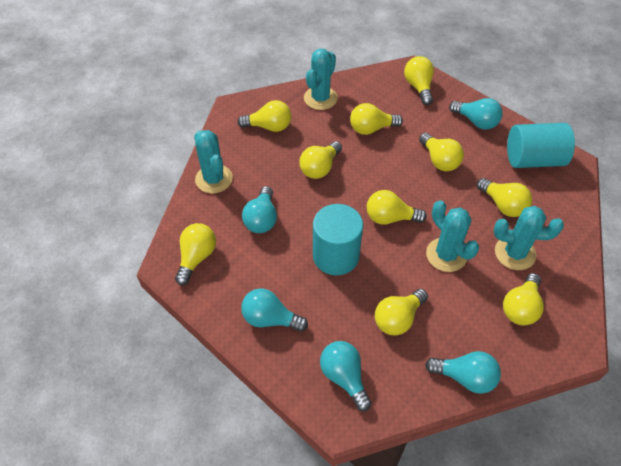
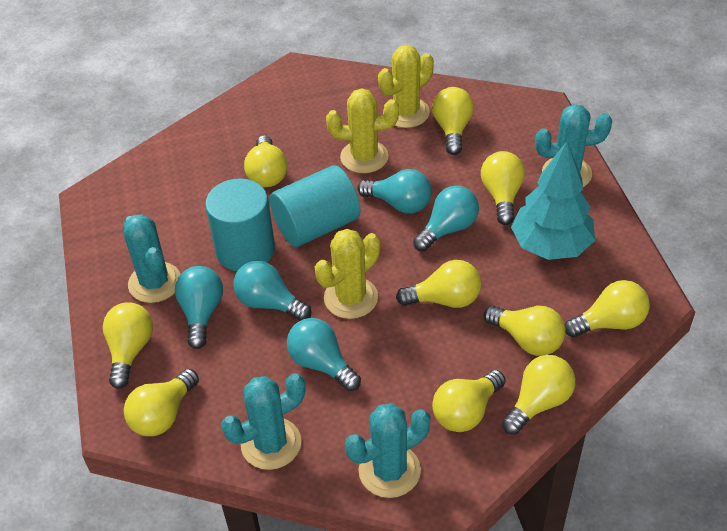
turquoise tree: none = 0 -> [511,141,595,260] = 1
yellow cactus: none = 0 -> [315,229,380,319] [326,88,399,173] [378,45,434,128] = 3

